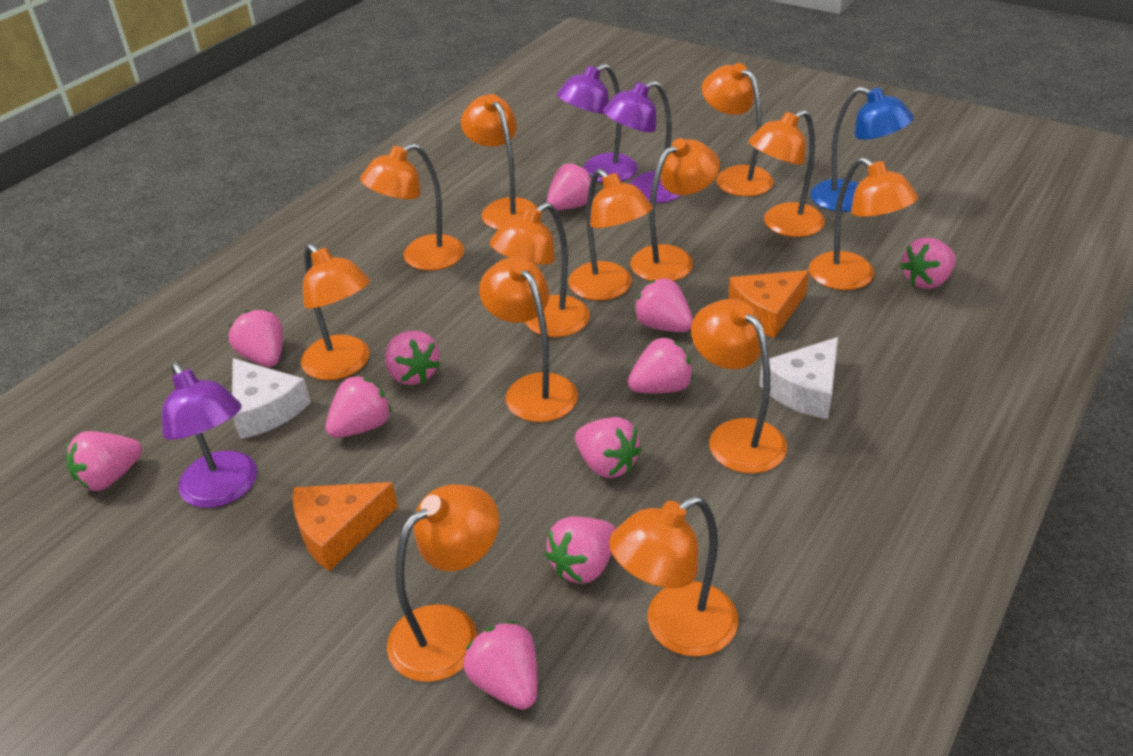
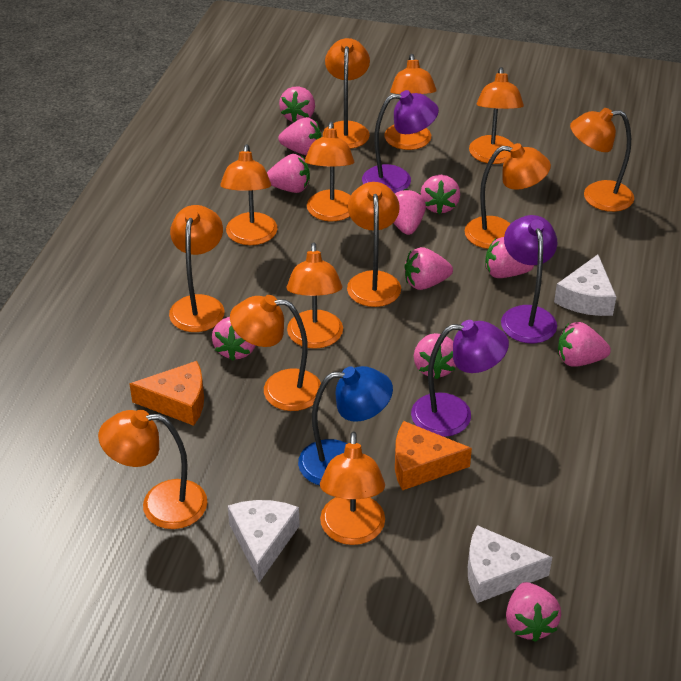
white cheese: [232,358,311,439] [759,337,838,419] = 2 -> [228,500,300,583] [468,525,552,603] [554,255,616,316] = 3

